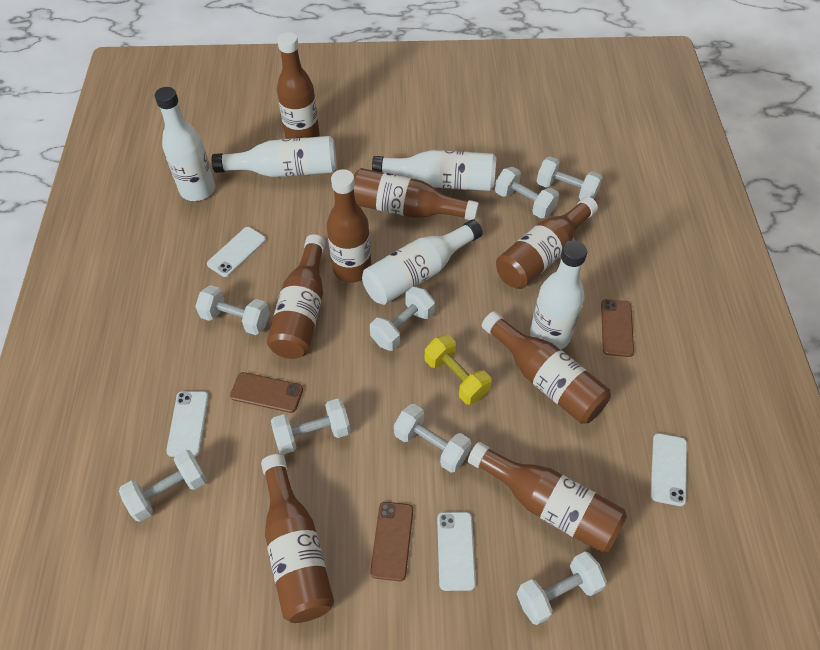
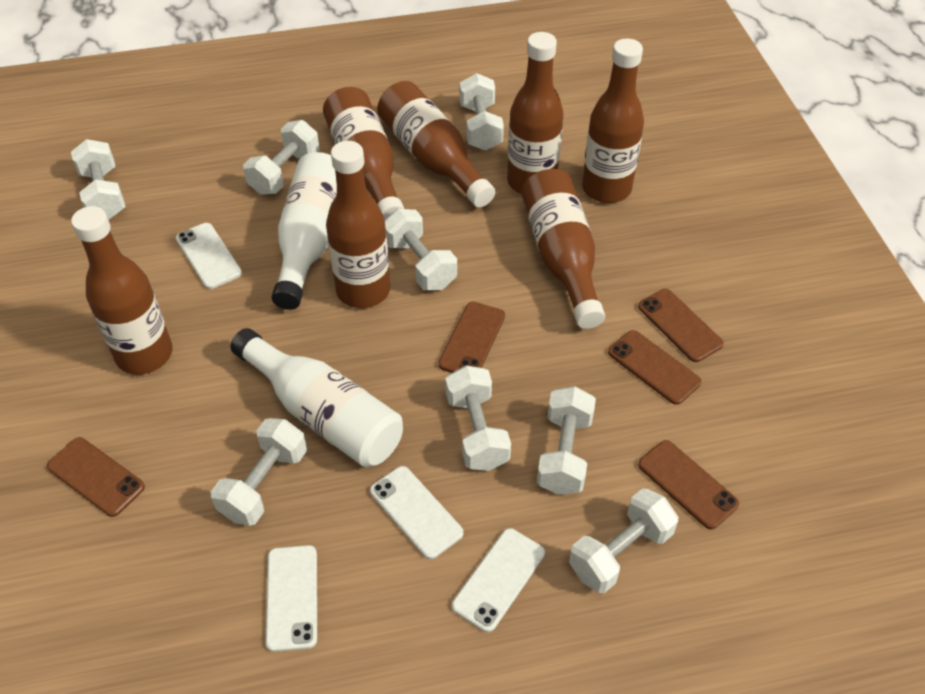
brown bottle: [261,454,334,623] [267,234,326,359] [277,32,320,139] [327,169,371,283] [354,168,479,220] [468,442,627,553] [482,311,611,424] [496,197,598,289] = 8 -> [71,206,173,375] [323,87,404,220] [326,141,390,308] [377,81,495,207] [507,32,564,194] [521,169,605,329] [582,38,644,203] = 7
brown phone: [230,372,303,413] [370,502,413,581] [601,299,634,357] = 3 -> [47,437,145,517] [438,302,505,373] [608,330,702,405] [638,289,724,362] [638,440,739,530] = 5
white bottle: [154,87,215,201] [212,136,337,177] [362,219,483,305] [372,150,496,191] [530,240,587,350] = 5 -> [231,328,403,467] [272,152,337,310] = 2
yellow dumbbell: [425,335,492,405] = 1 -> none = 0

